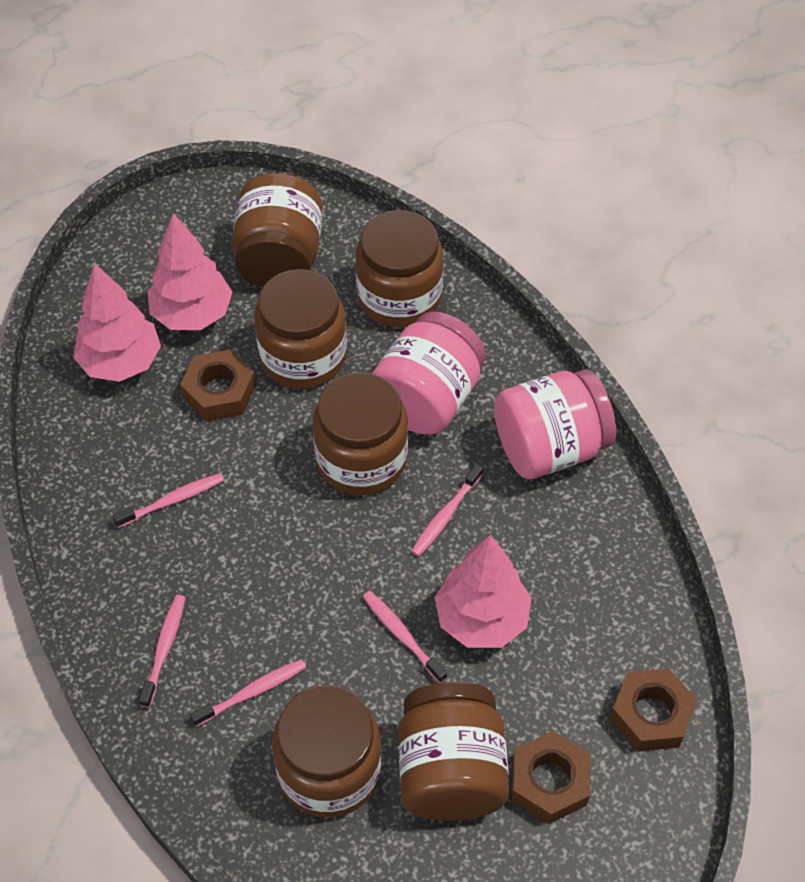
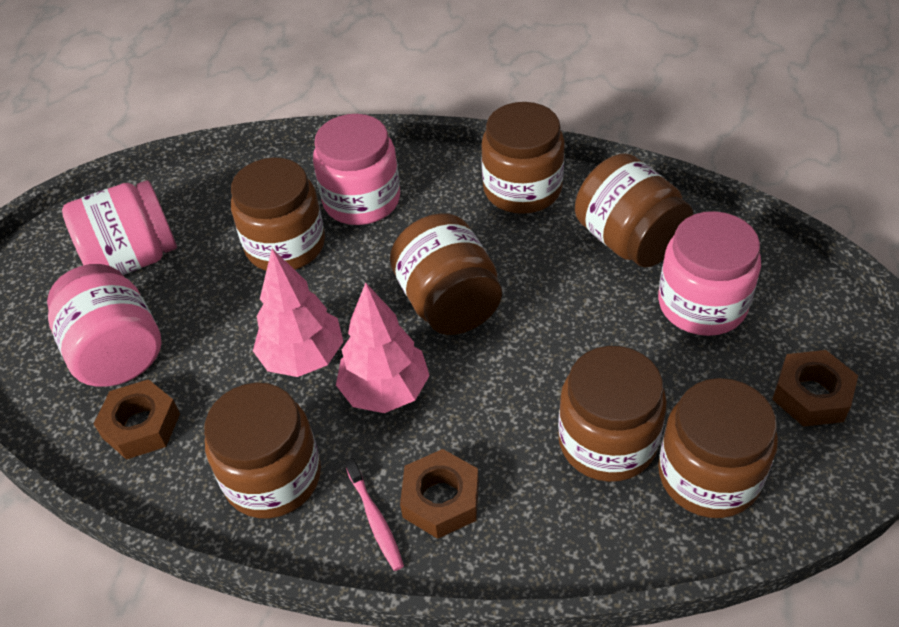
brown jar: [232,173,322,288] [254,269,347,389] [272,686,381,818] [313,372,408,495] [355,210,444,327] [398,682,509,821] = 6 -> [204,383,321,518] [231,157,325,271] [390,213,502,335] [481,102,565,214] [558,346,667,482] [575,153,693,267] [658,378,778,518] = 7
pink jar: [371,312,486,435] [494,369,616,479] = 2 -> [47,264,162,387] [62,180,177,275] [313,114,400,225] [658,211,761,336] = 4
pink toothbrush: [112,473,224,528] [139,595,186,708] [190,659,306,727] [363,591,447,683] [411,464,483,557] = 5 -> [345,458,404,571] = 1
pink tree: [73,264,161,382] [147,213,232,330] [434,535,532,648] = 3 -> [253,249,344,377] [336,282,430,413] = 2

